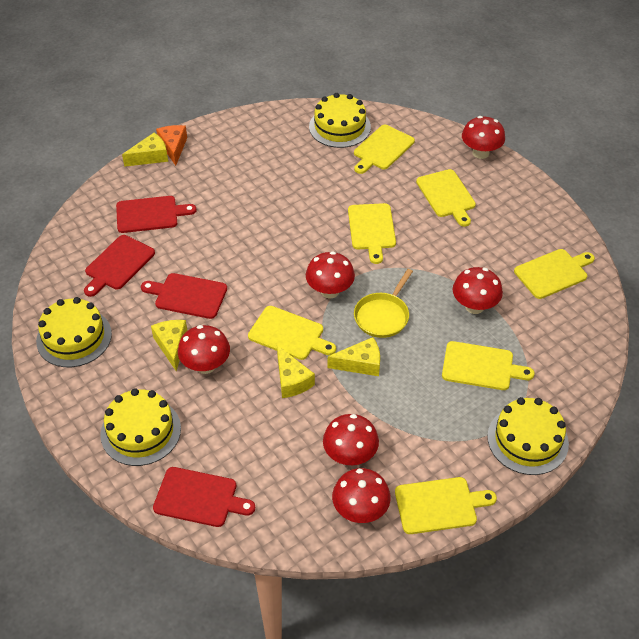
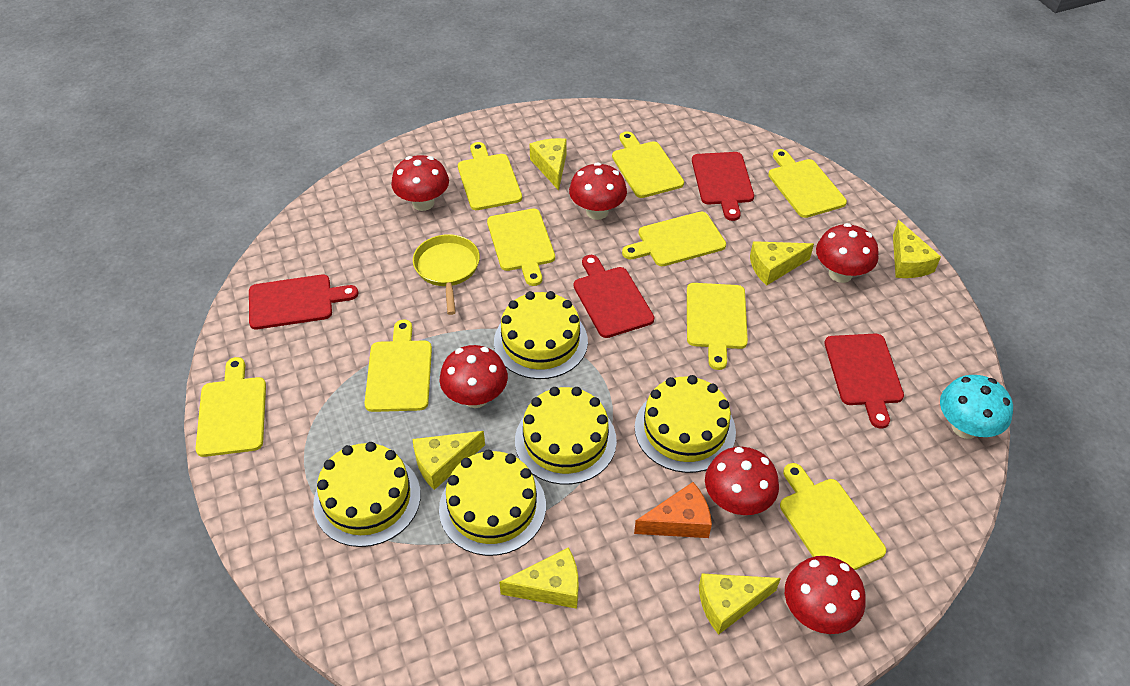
turquoise mushroom: none = 0 -> [940,375,1013,439] = 1
yellow cake: [36,297,112,367] [100,388,181,466] [309,93,371,148] [487,397,569,475] = 4 -> [313,442,421,547] [439,450,546,556] [494,291,588,379] [515,387,617,485] [635,375,736,473] = 5
yellow cheese: [122,133,168,167] [151,320,188,372] [277,345,315,398] [328,337,380,376] = 4 -> [412,431,485,490] [499,547,578,609] [529,138,567,191] [699,574,781,635] [750,241,814,286] [893,220,941,278] = 6
yellow cutting board: [248,306,336,360] [348,203,396,264] [354,125,415,174] [395,477,497,534] [416,169,476,227] [442,341,535,390] [514,249,595,299] = 7 -> [195,357,266,457] [364,319,432,412] [458,142,522,210] [487,209,555,286] [612,131,684,198] [622,212,726,266] [687,283,748,370] [768,149,847,218] [780,463,886,570] = 9

